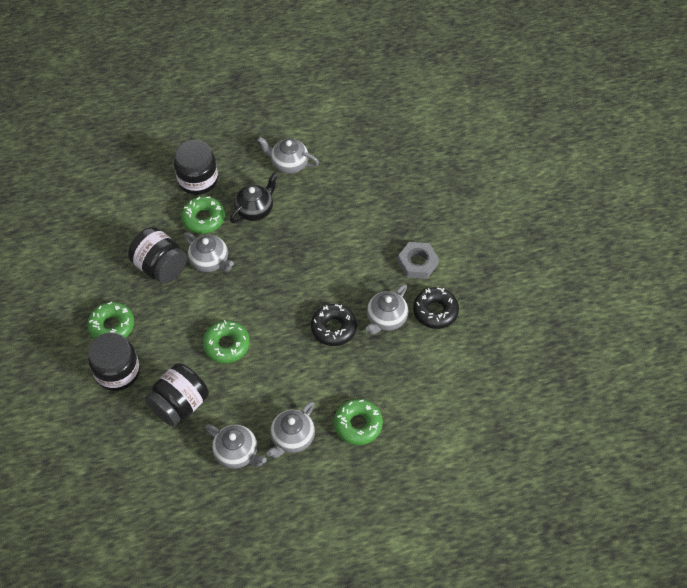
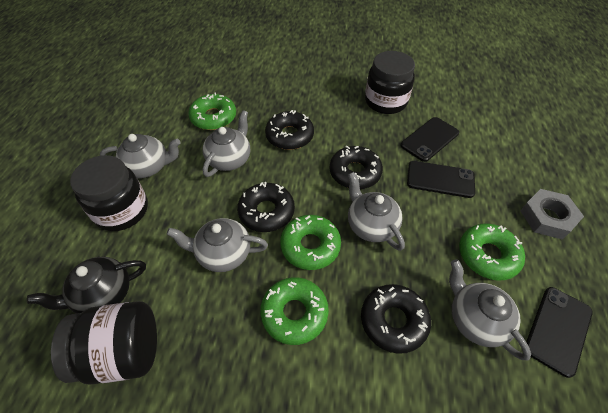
black donut: [311,304,357,346] [413,287,459,329] = 2 -> [237,182,295,232] [265,110,314,150] [329,146,383,189] [361,284,431,354] = 4
black jar: [88,332,140,391] [128,227,187,284] [145,363,209,426] [174,140,218,195] = 4 -> [51,301,157,385] [70,155,148,231] [365,51,415,114] = 3
black phone: none = 0 -> [401,117,459,162] [407,161,475,198] [526,287,593,378] = 3

